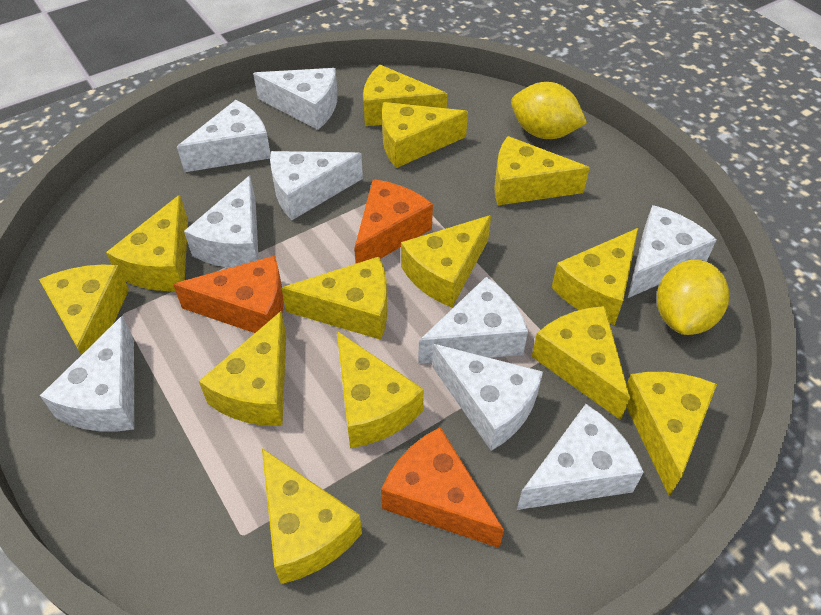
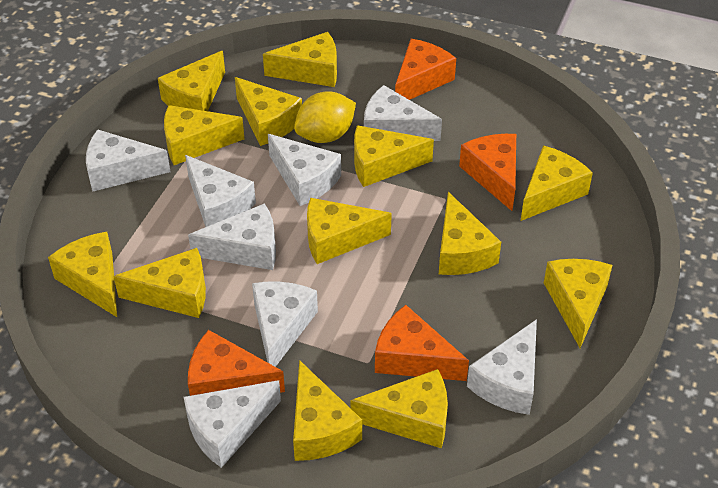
orange cheese: [173,256,284,333] [354,179,433,263] [381,427,504,548] = 3 -> [188,330,285,396] [375,305,469,381] [395,39,456,100] [459,134,516,211] = 4
white cheese: [40,316,134,432] [177,100,271,172] [184,175,259,268] [253,68,338,130] [270,151,363,220] [418,277,528,364] [432,344,543,451] [517,404,644,510] [628,205,717,298] = 9 -> [86,129,170,192] [184,380,281,468] [185,155,256,227] [188,203,276,270] [252,282,318,367] [268,134,341,206] [364,85,442,141] [467,319,537,415] = 8
yellow lemon: [511,82,587,139] [657,260,729,335] = 2 -> [294,91,356,143] = 1

